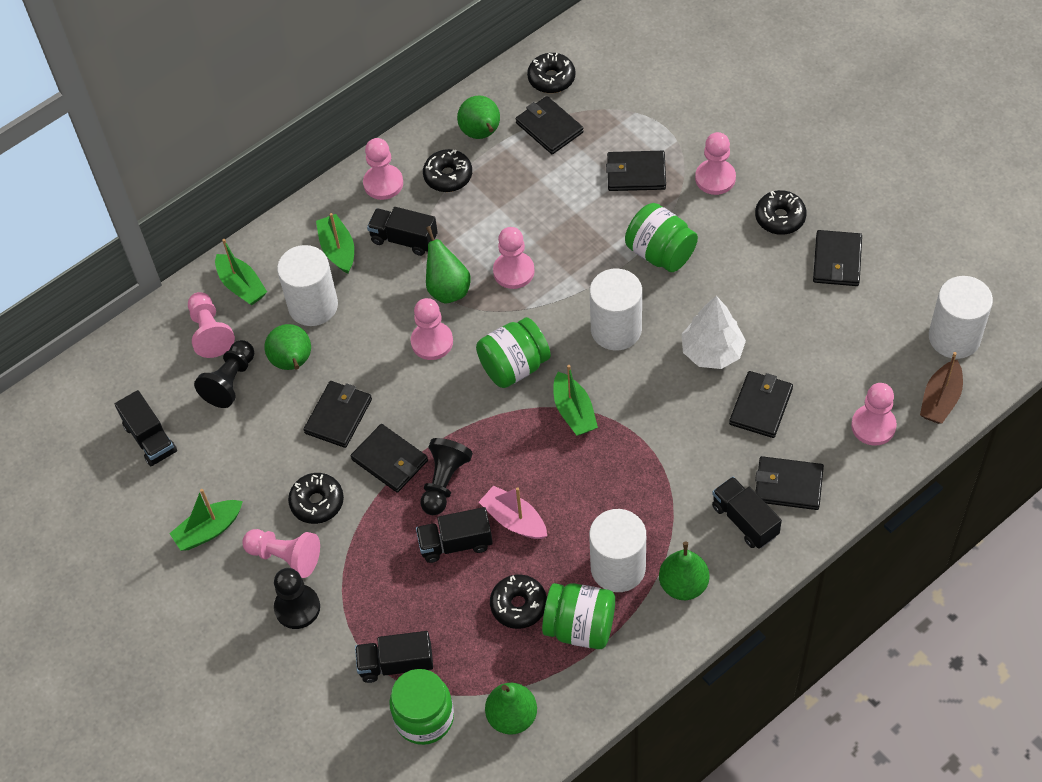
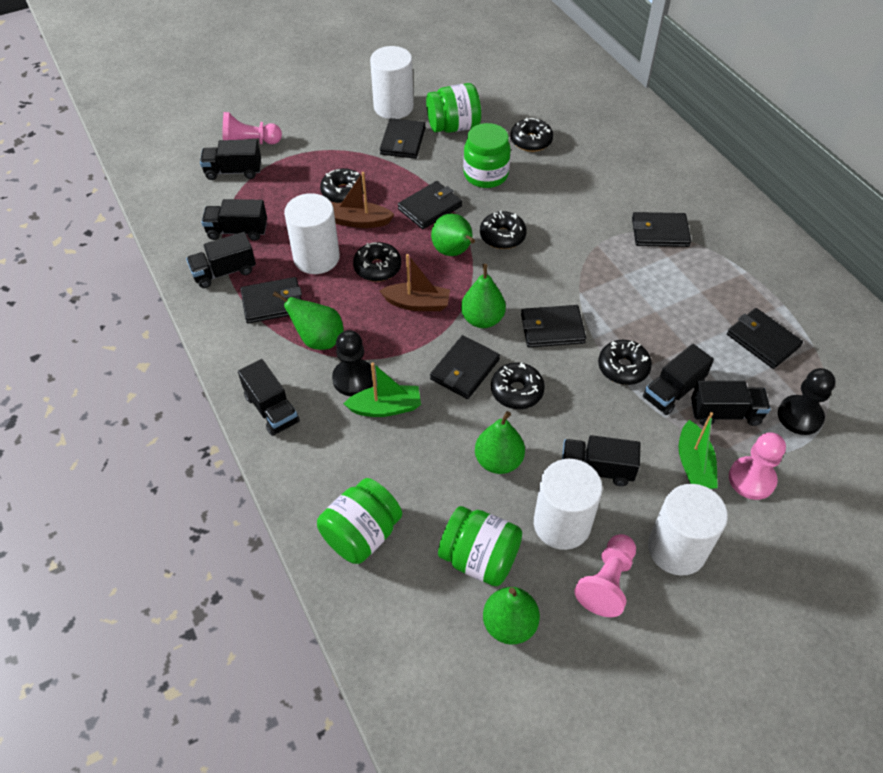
black donut: [288,473,344,524] [423,149,472,192] [490,574,547,629] [527,53,575,93] [755,190,807,235] = 5 -> [320,168,363,203] [353,242,401,282] [480,211,527,249] [491,363,545,409] [510,117,553,152] [598,340,652,385] = 6
black pawn: [194,340,254,408] [274,568,320,629] [420,438,473,515] = 3 -> [332,330,373,396] [778,368,835,435] = 2
black truck: [115,390,177,466] [355,631,433,683] [367,207,438,256] [416,507,493,563] [712,477,782,549] = 5 -> [186,232,256,288] [200,139,261,180] [201,199,267,241] [238,359,300,436] [562,435,640,486] [643,344,714,415] [691,381,771,426] = 7
brown boat: [920,352,963,424] = 1 -> [332,172,395,228] [380,254,450,311] = 2
green boat: [169,489,243,551] [215,239,267,305] [316,213,354,274] [553,365,598,436] = 4 -> [343,362,421,417] [679,412,718,489] = 2
pink boat: [479,485,547,539] = 1 -> none = 0
pink pawn: [188,292,235,358] [243,529,320,578] [363,138,403,200] [411,298,453,360] [493,227,535,289] [695,132,736,195] [851,383,897,446] = 7 -> [223,112,282,144] [574,534,636,617] [729,432,786,500] = 3
white tree: [682,296,746,369] = 1 -> none = 0

